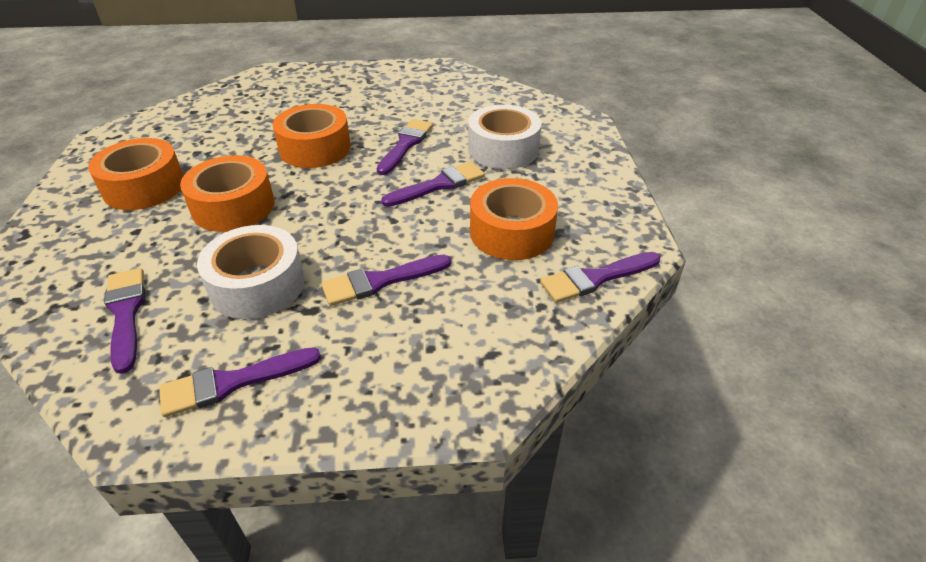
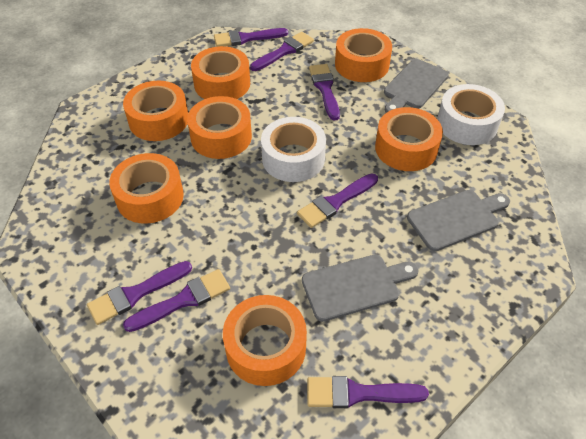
grey cutting board: none = 0 -> [302,255,419,322] [384,59,449,113] [407,190,510,251] = 3
orange tape: [88,138,184,210] [180,155,274,232] [273,104,351,168] [470,178,558,260] = 4 -> [109,153,184,224] [123,81,188,141] [187,96,252,159] [191,46,250,99] [223,295,307,386] [335,28,392,82] [375,107,443,171] = 7
purple brush: [104,268,145,374] [159,347,321,417] [321,255,451,306] [377,119,433,175] [381,162,485,207] [540,252,660,303] = 6 -> [87,261,192,325] [123,269,230,332] [214,28,288,47] [250,32,314,71] [297,173,378,228] [307,376,429,408] [309,64,340,121] = 7

